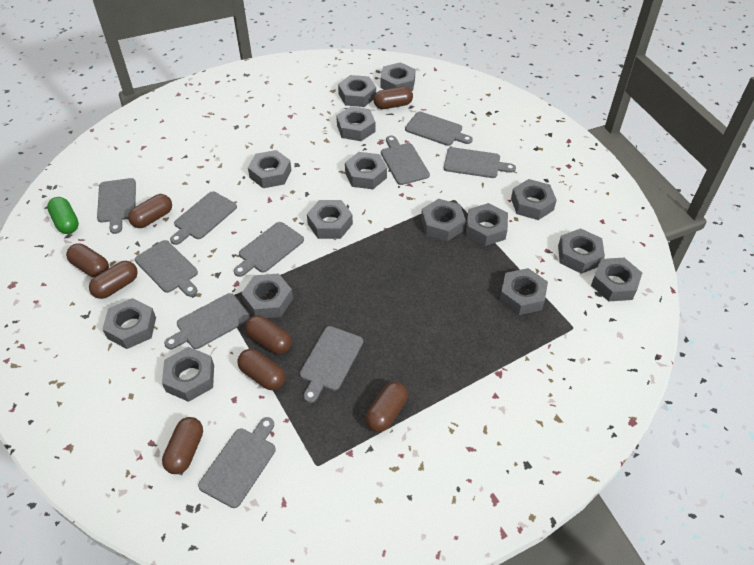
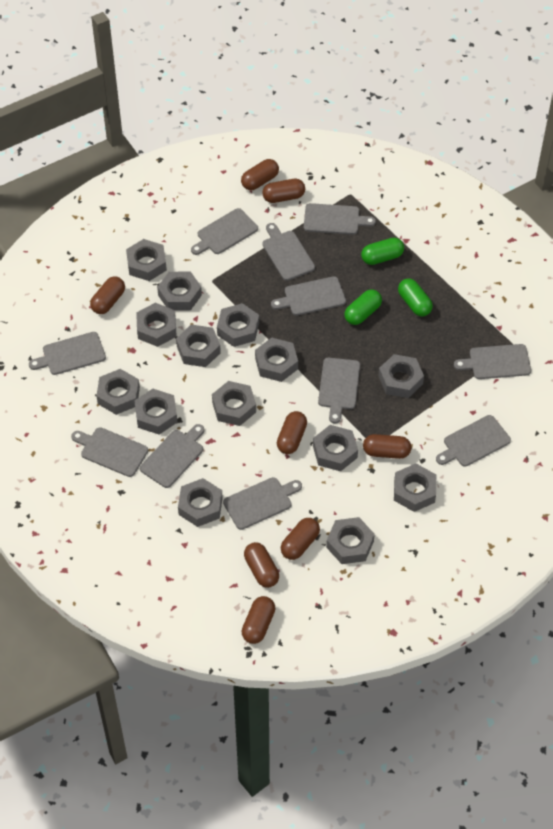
green capsule: [47,197,79,234] = 1 -> [344,289,382,325] [361,238,404,265] [398,279,433,316] = 3
grey cutting board: [97,178,136,234] [135,240,198,296] [164,293,250,349] [170,192,237,245] [198,417,276,508] [234,222,304,277] [300,326,363,403] [381,135,430,185] [405,112,473,146] [444,147,516,178] = 10 -> [29,332,106,375] [71,427,148,477] [140,424,204,488] [191,208,258,255] [223,477,302,530] [262,223,315,281] [271,276,346,316] [304,203,376,235] [318,358,360,423] [436,415,511,467] [454,344,531,379] = 11
grey nut: [102,298,156,349] [162,347,214,402] [242,273,293,318] [248,150,291,188] [307,200,353,239] [336,106,375,141] [338,75,376,107] [345,152,387,189] [381,62,416,91] [421,199,466,241] [466,203,508,246] [499,268,548,315] [511,179,557,220] [558,228,605,274] [591,258,642,302] = 15 -> [97,369,140,415] [126,239,167,281] [134,389,178,434] [136,303,177,347] [157,272,202,311] [176,325,221,367] [178,478,223,527] [212,381,256,426] [217,303,259,347] [255,338,298,382] [313,425,358,471] [326,517,375,564] [378,354,424,398] [394,464,436,512] = 14

